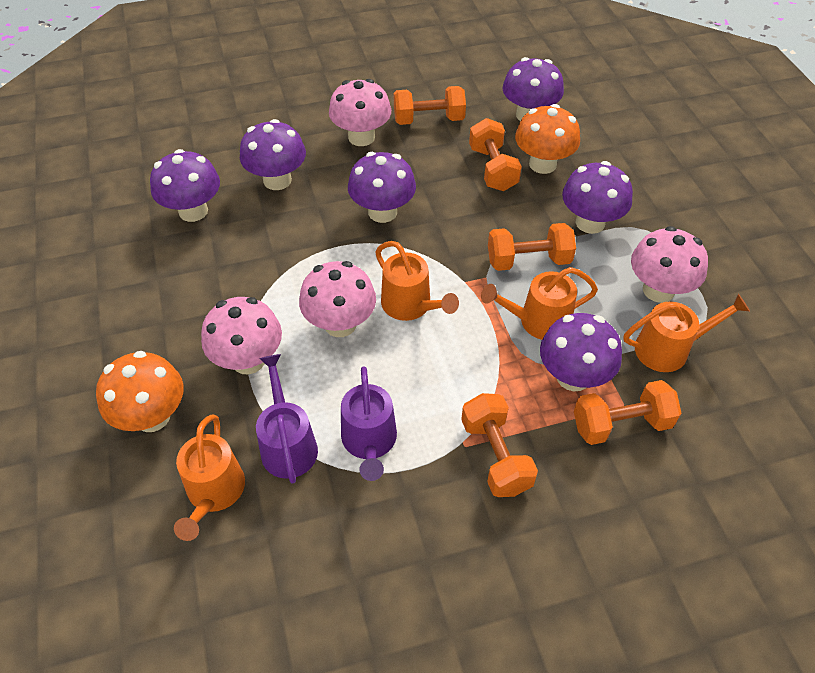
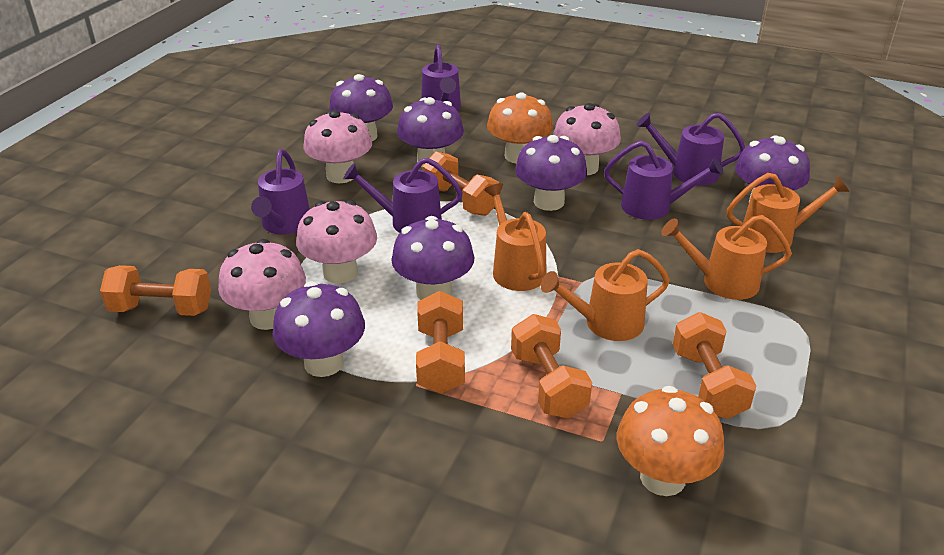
purple watering can: [256,354,318,484] [341,366,397,481] = 2 -> [251,149,310,235] [343,158,463,233] [421,45,461,111] [604,141,723,220] [636,113,745,186] = 5

